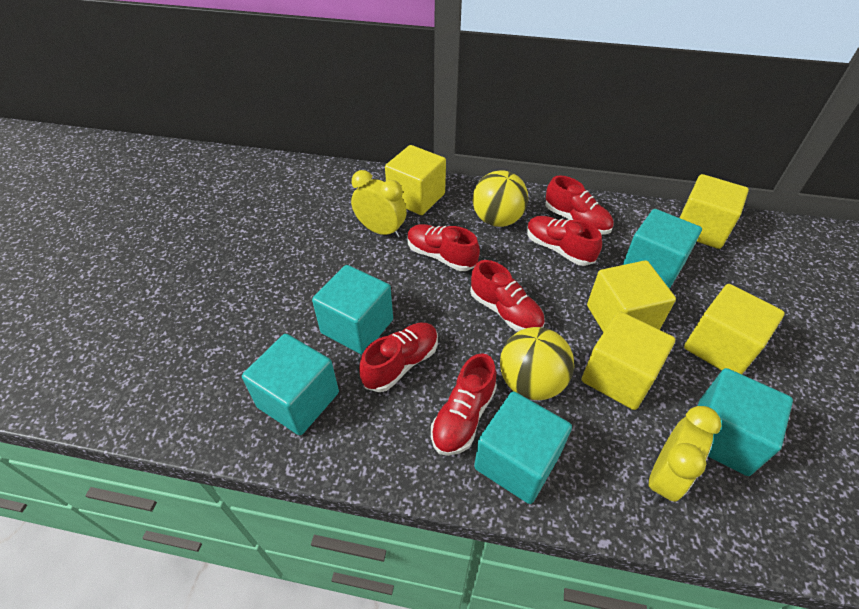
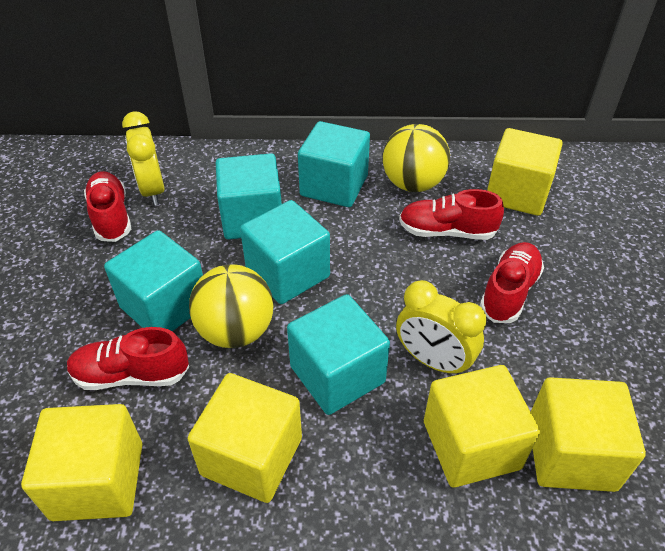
red shoe: [359,323,438,392] [407,224,480,271] [431,353,497,456] [470,260,545,332] [527,216,602,266] [545,175,614,235] = 6 -> [67,327,189,390] [84,171,131,242] [399,189,504,240] [480,242,544,323] = 4

